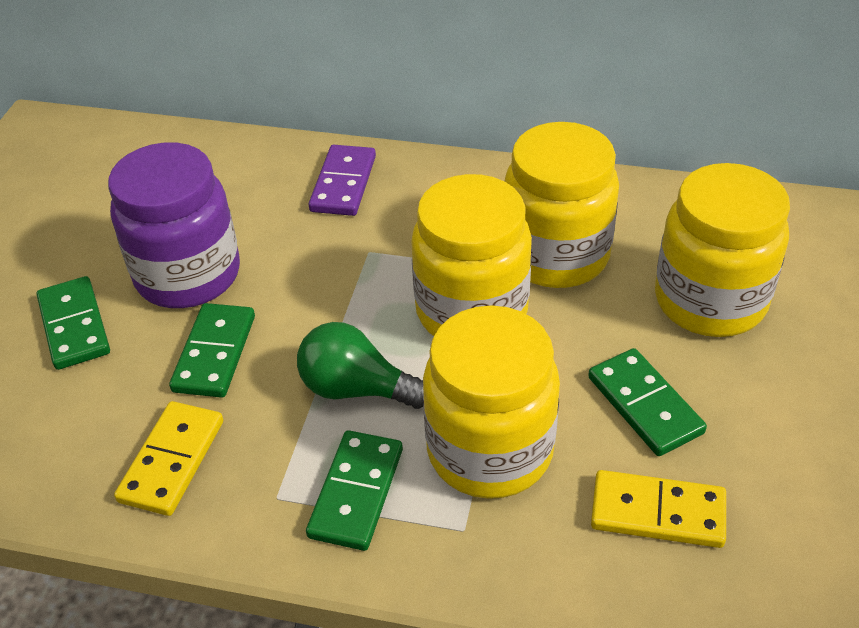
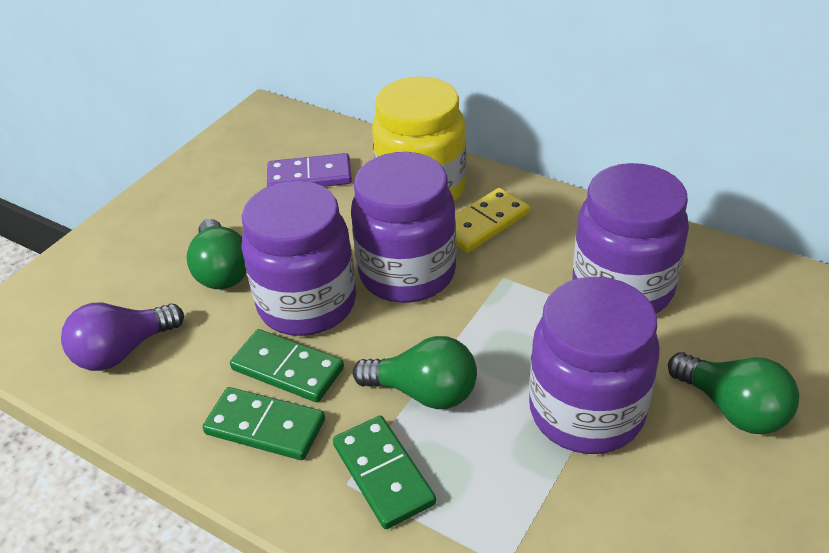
green domino: [37,276,110,370] [169,303,255,398] [306,430,403,551] [588,348,707,456] = 4 -> [202,387,325,460] [230,329,344,402] [333,416,436,529] = 3
green light bulb: [297,322,424,409] = 1 -> [186,219,247,289] [353,336,477,409] [668,352,799,434] = 3
purple jar: [108,142,240,308] = 1 -> [241,181,356,336] [351,152,457,303] [529,277,660,454] [572,163,689,313] = 4
purple light bulb: none = 0 -> [61,303,184,371] = 1
yellow domino: [114,401,223,516] [591,470,726,548] = 2 -> [455,188,530,253] = 1
yellow jar: [411,174,532,336] [423,305,560,499] [504,122,619,288] [655,163,790,337] = 4 -> [372,77,466,203] = 1

